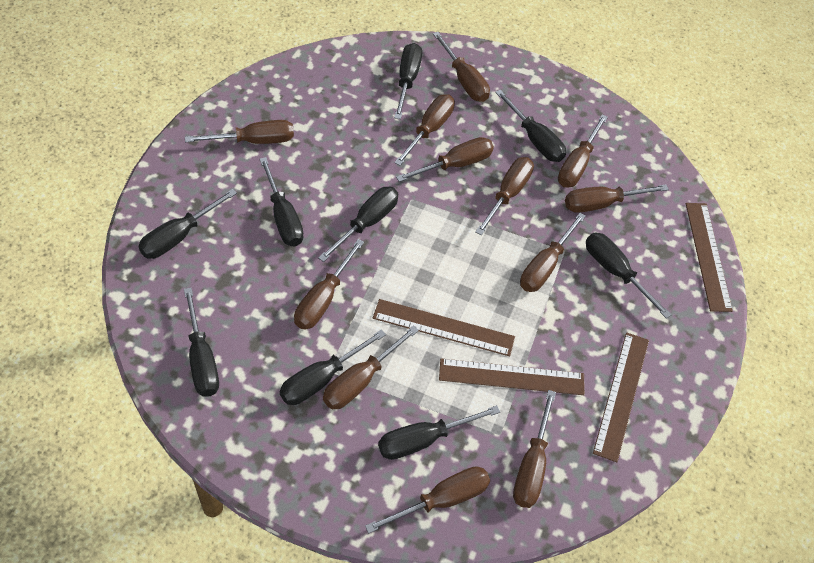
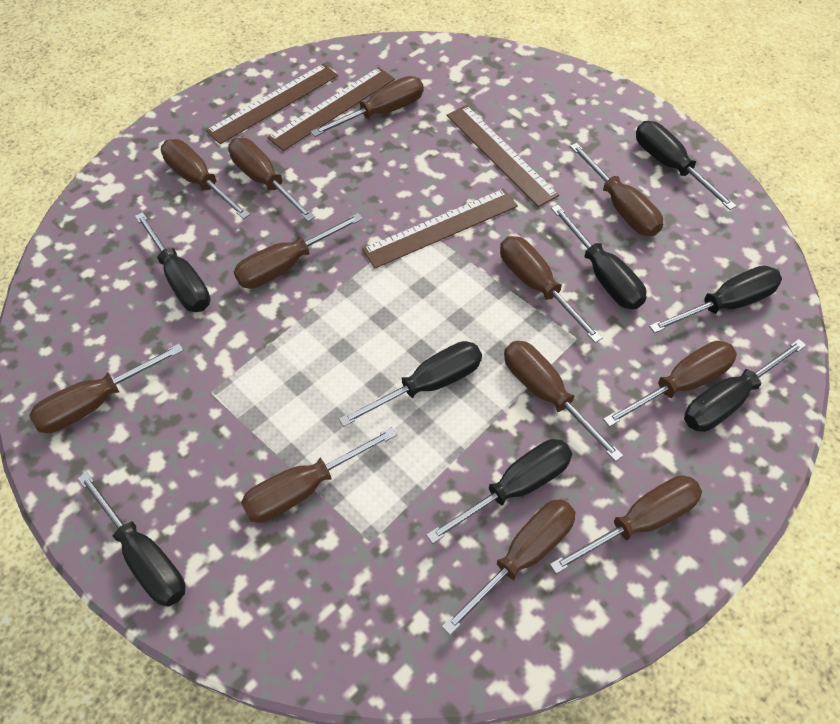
black screwdriver: [138,189,237,259] [184,288,219,397] [259,157,304,246] [280,329,386,405] [318,187,398,262] [378,405,500,460] [394,43,422,119] [495,90,566,162] [586,233,672,318] = 9 -> [77,472,186,607] [135,212,210,312] [339,341,482,427] [426,439,572,544] [551,205,646,310] [636,121,737,210] [649,265,782,333] [684,339,806,432] = 8

